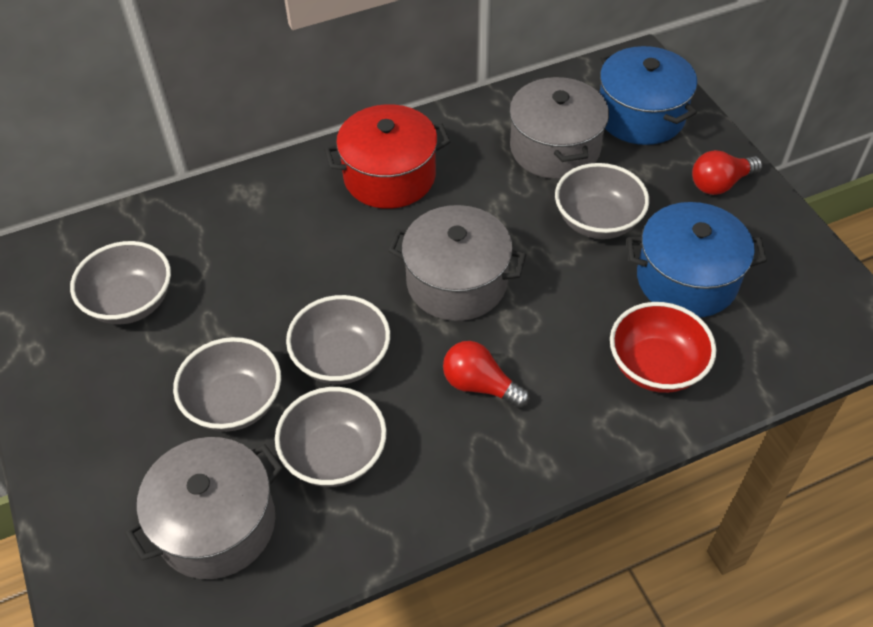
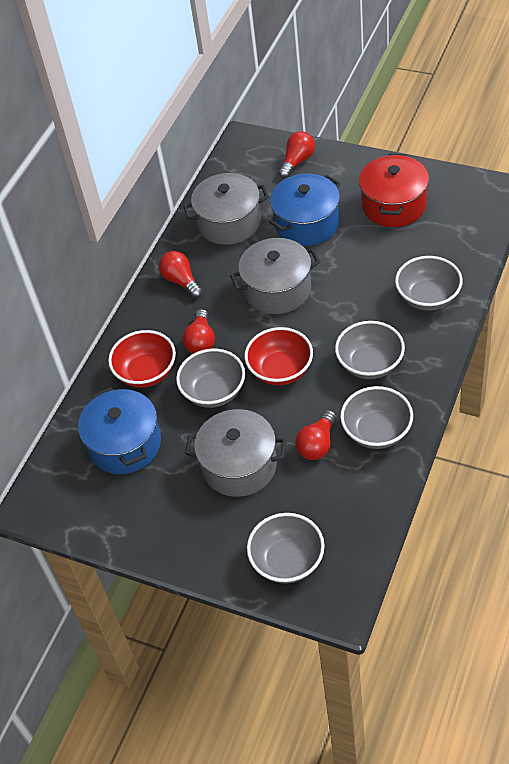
red bowl: [610,302,716,393] = 1 -> [108,330,176,388] [244,327,313,385] = 2
red light bulb: [443,341,530,409] [692,150,763,195] = 2 -> [159,251,203,298] [182,309,215,354] [278,131,315,178] [295,410,336,460] = 4

